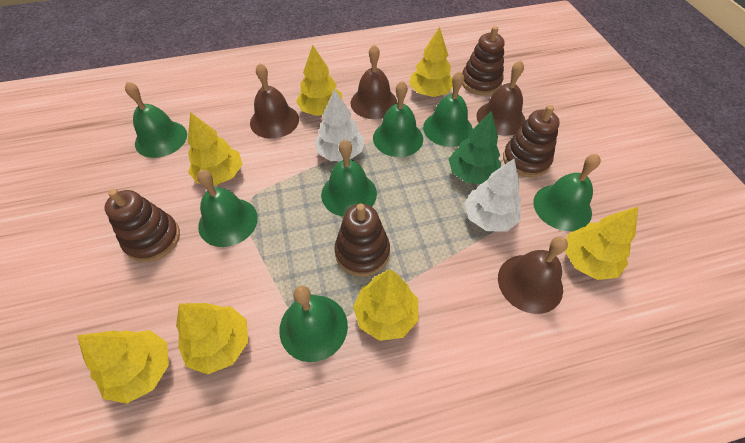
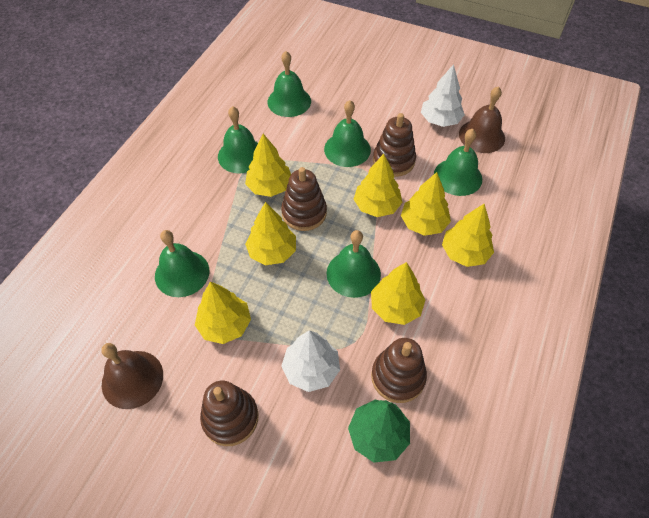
brown bell: [250,63,299,139] [351,44,397,119] [476,60,526,136] [498,236,568,314] = 4 -> [101,343,163,409] [459,86,505,153] = 2
green bell: [125,82,187,158] [197,170,258,247] [279,286,348,362] [321,140,377,217] [373,81,423,157] [423,71,473,147] [533,154,601,231] = 7 -> [155,230,209,297] [218,106,258,173] [268,51,311,117] [324,100,371,167] [327,230,381,298] [434,129,482,196] = 6

